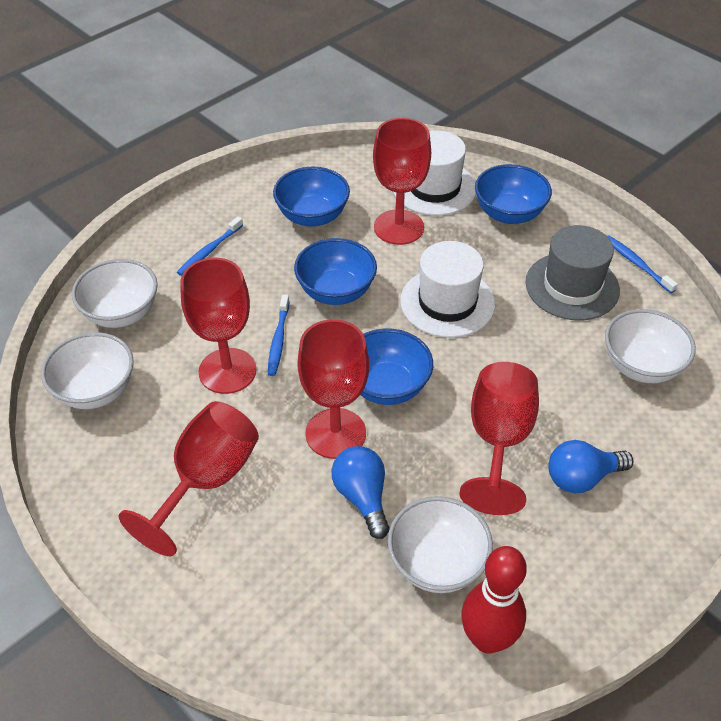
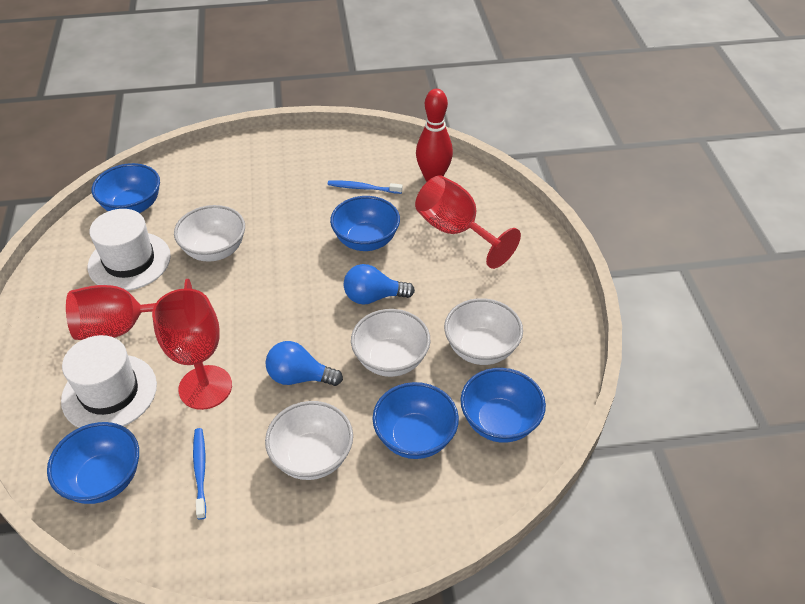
blue bowl: [273,167,350,227] [294,238,377,305] [361,328,433,405] [475,164,552,224] = 4 -> [47,422,139,504] [92,163,160,213] [330,196,400,251] [372,382,459,459] [460,368,546,443] = 5
blue toothbrush: [177,216,243,276] [268,295,290,376] [607,235,678,293] = 3 -> [193,428,206,520] [328,180,403,194] = 2
grey hat: [525,225,620,320] = 1 -> none = 0
red goblet: [118,401,259,556] [180,258,257,394] [297,319,369,459] [373,118,431,245] [459,362,539,515] = 5 -> [66,279,192,340] [152,288,232,410] [415,175,521,269] = 3

